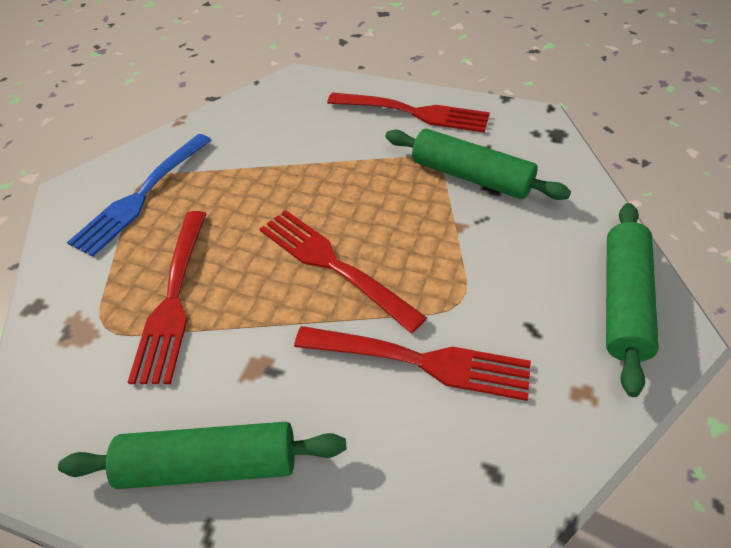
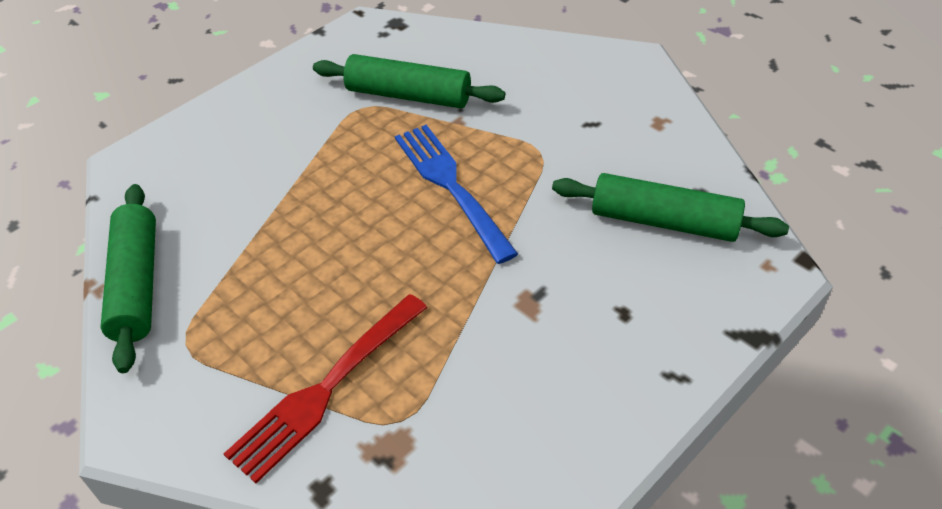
red fork: [128,211,207,384] [260,210,427,333] [294,326,531,401] [327,92,490,133] = 4 -> [224,294,428,483] = 1

